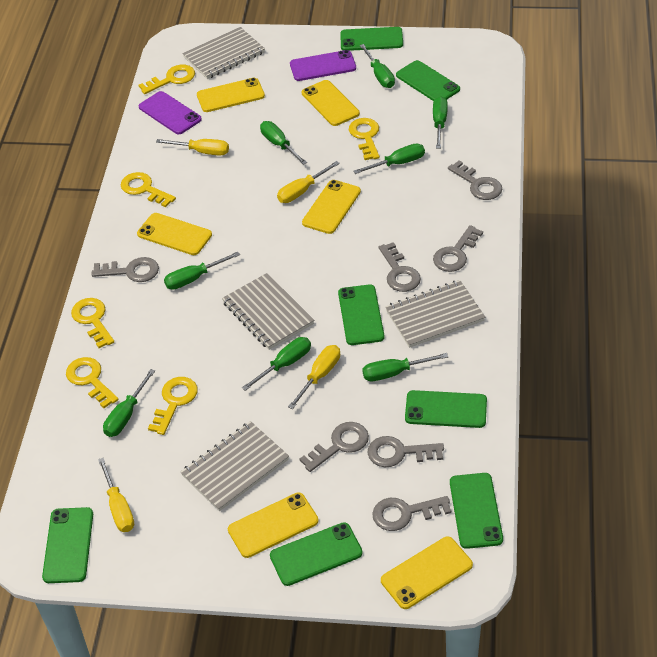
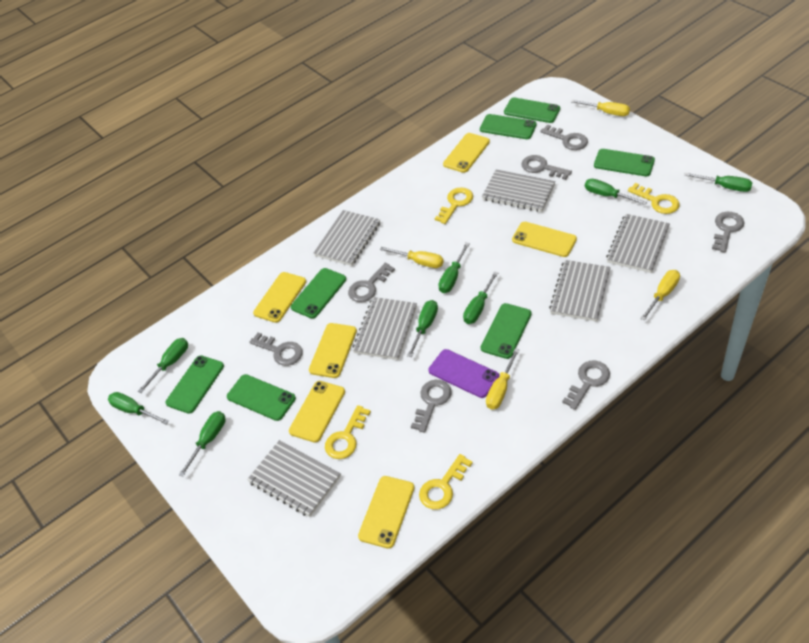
grey notebook: [181,421,289,511] [182,27,265,79] [222,273,314,350] [385,280,485,348] = 4 -> [247,440,341,517] [314,210,380,266] [352,297,417,360] [482,169,556,212] [549,260,611,322] [606,214,670,273] = 6
purple phone: [139,91,202,134] [290,50,356,81] = 2 -> [428,349,499,398] = 1
yellow key: [66,357,119,408] [71,298,114,348] [121,172,176,207] [139,65,195,94] [148,377,198,435] [349,118,380,160] = 6 -> [325,405,371,459] [419,454,473,509] [435,187,473,224] [628,183,680,214] = 4

